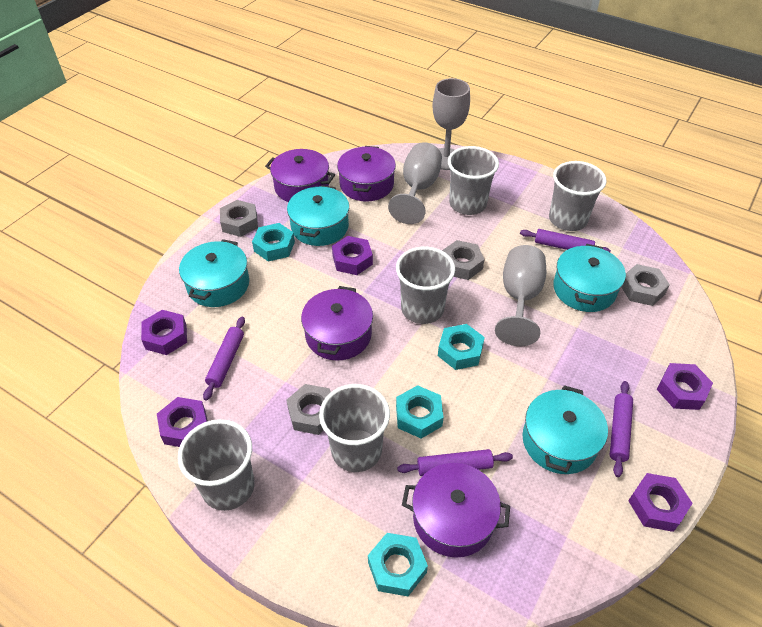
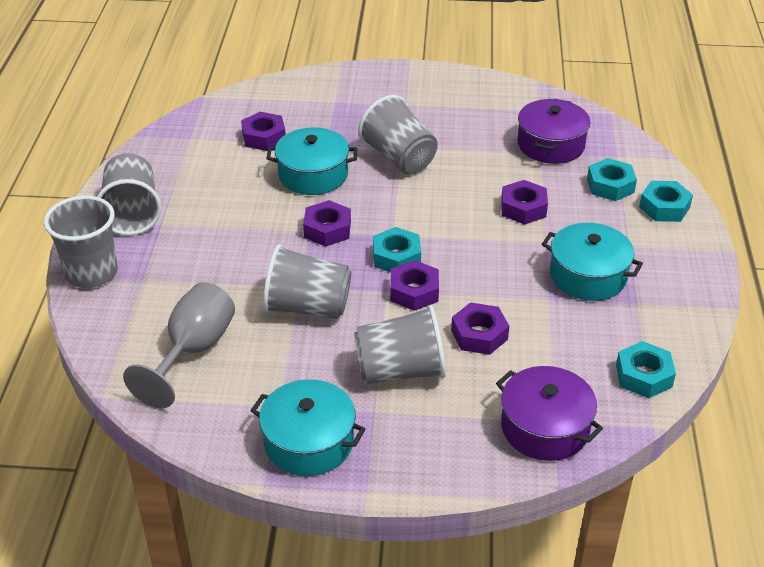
grey goblet: [388,142,442,224] [433,78,470,170] [495,245,546,346] = 3 -> [123,282,235,408] = 1
grey nut: [220,200,258,237] [286,384,331,435] [442,240,484,280] [622,264,670,306] = 4 -> none = 0
purple pot: [265,149,335,202] [301,286,373,361] [337,146,396,202] [402,463,510,558] = 4 -> [496,366,603,461] [518,99,590,164] = 2
purple rolling pin: [203,317,245,401] [397,449,513,476] [520,229,611,252] [610,381,633,477] = 4 -> none = 0
turquoise pot: [179,239,249,307] [287,185,349,246] [522,385,608,474] [553,244,626,312] = 4 -> [251,379,365,476] [266,127,357,195] [542,223,643,301] = 3

